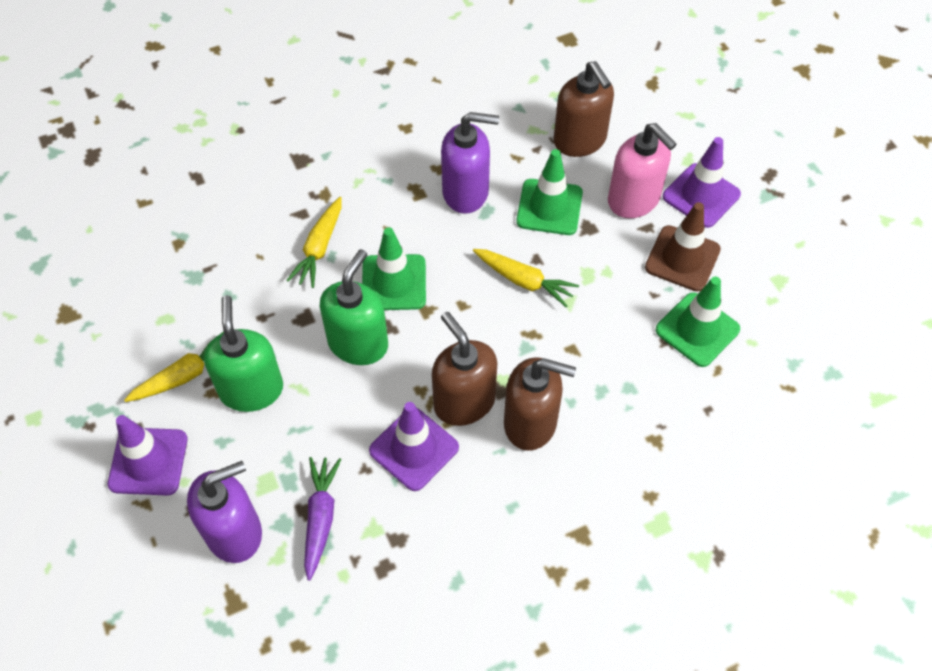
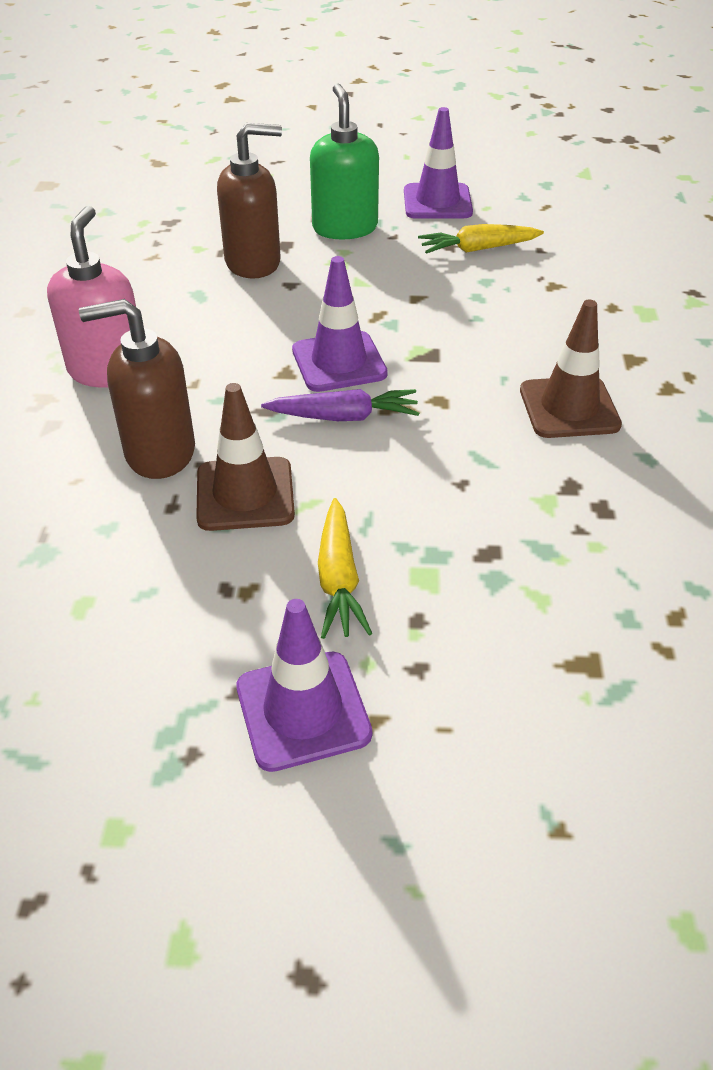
brown soap dispenser: [432,312,497,426] [504,357,576,451] [553,61,614,157] = 3 -> [79,299,195,479] [217,123,282,278] = 2
brown traffic cone: [645,202,721,292] = 1 -> [196,383,295,531] [520,300,622,438] = 2
green soap dispenser: [204,295,283,412] [320,249,388,365] = 2 -> [310,83,379,240] = 1
green traffic cone: [362,227,426,310] [516,149,583,235] [655,277,740,367] = 3 -> none = 0
purple soap dispenser: [187,461,262,563] [441,112,499,214] = 2 -> none = 0
yellow carrot: [124,331,224,402] [286,197,342,288] [473,249,579,307] = 3 -> [318,498,372,639] [418,224,544,254] = 2

